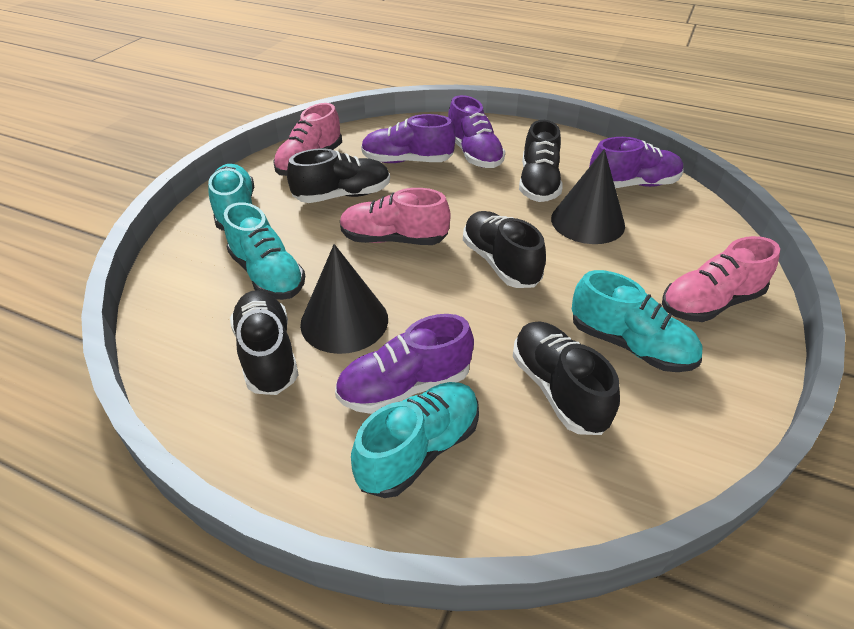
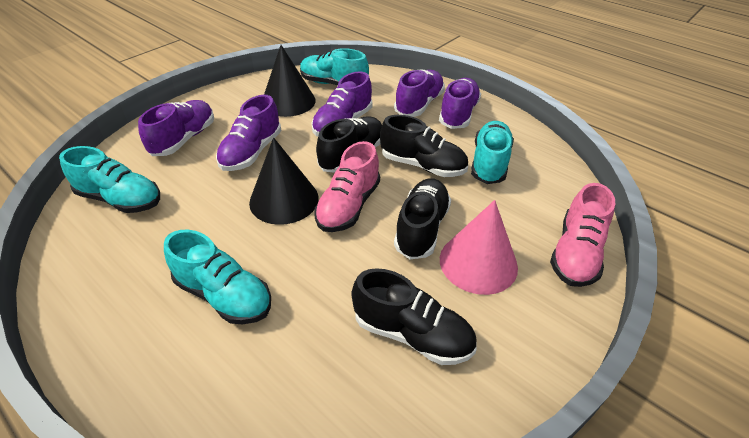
black shoe: [230,290,299,395] [287,149,390,203] [463,211,546,288] [513,321,620,435] [519,120,563,202] = 5 -> [316,117,382,173] [352,268,477,365] [380,115,468,177] [394,178,451,259] = 4
pink cone: none = 0 -> [440,200,518,295] = 1
pink shoe: [273,103,342,176] [340,188,450,245] [662,236,780,322] = 3 -> [314,141,380,232] [550,183,615,287] = 2
purple shoe: [335,314,474,414] [361,114,456,163] [448,95,505,168] [589,137,683,188] = 4 -> [138,100,214,156] [216,95,281,171] [312,72,372,136] [394,69,445,117] [439,78,481,129] = 5

